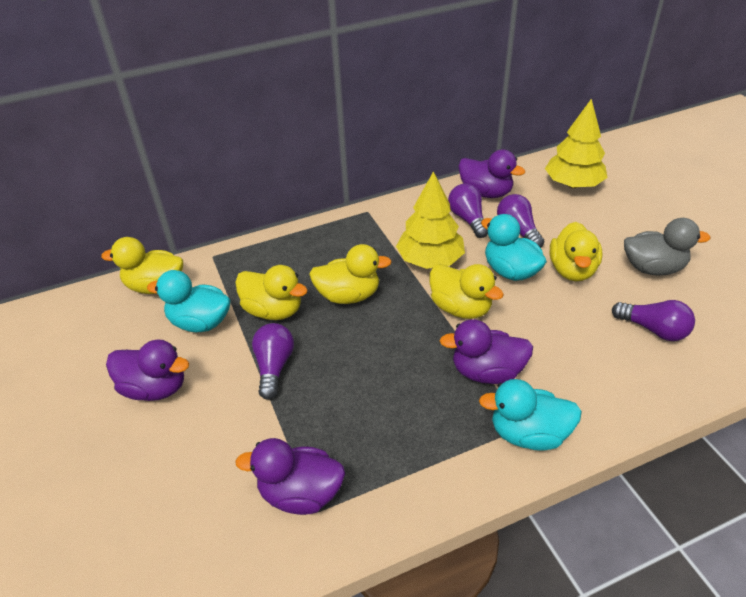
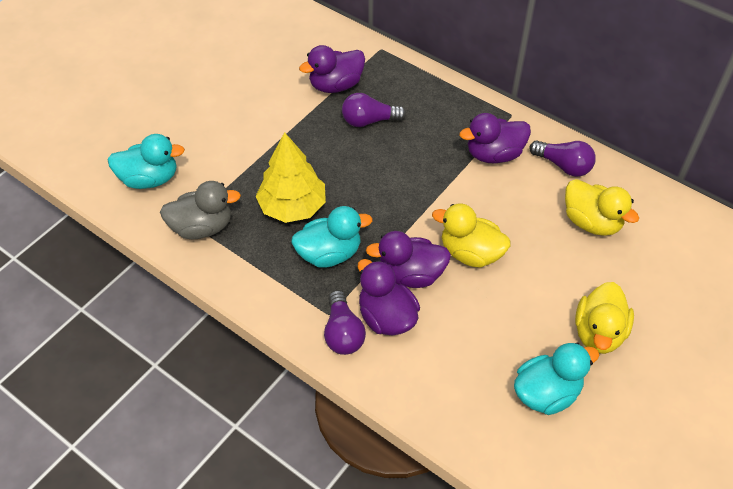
purple light bulb: [252,323,294,400] [448,183,488,238] [497,194,544,248] [612,300,695,341] = 4 -> [324,290,366,355] [342,93,406,127] [529,140,596,177] = 3
yellow duck: [101,237,183,294] [235,265,308,320] [309,244,392,304] [430,264,504,319] [550,222,602,281] = 5 -> [432,203,511,268] [565,179,639,236] [575,282,634,354] = 3
yellow tree: [396,171,465,269] [545,99,608,188] = 2 -> [256,132,326,223] = 1

